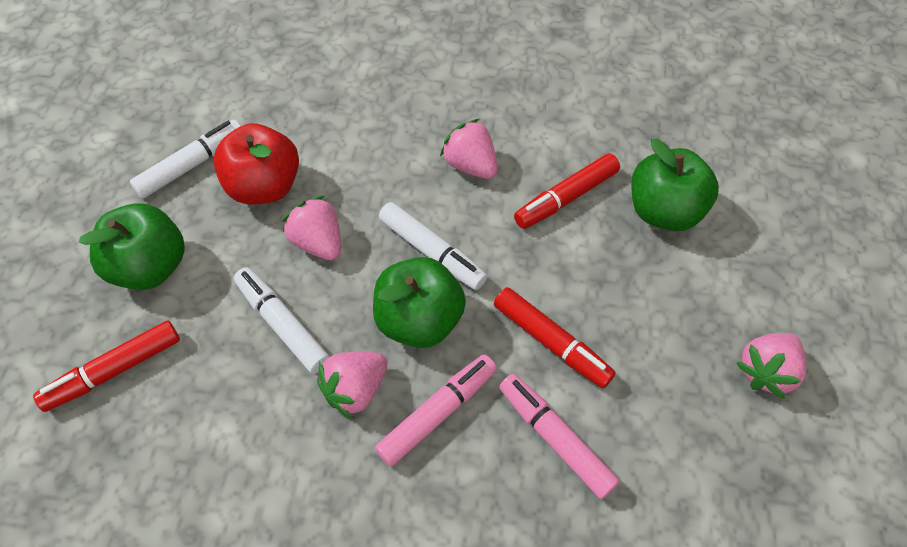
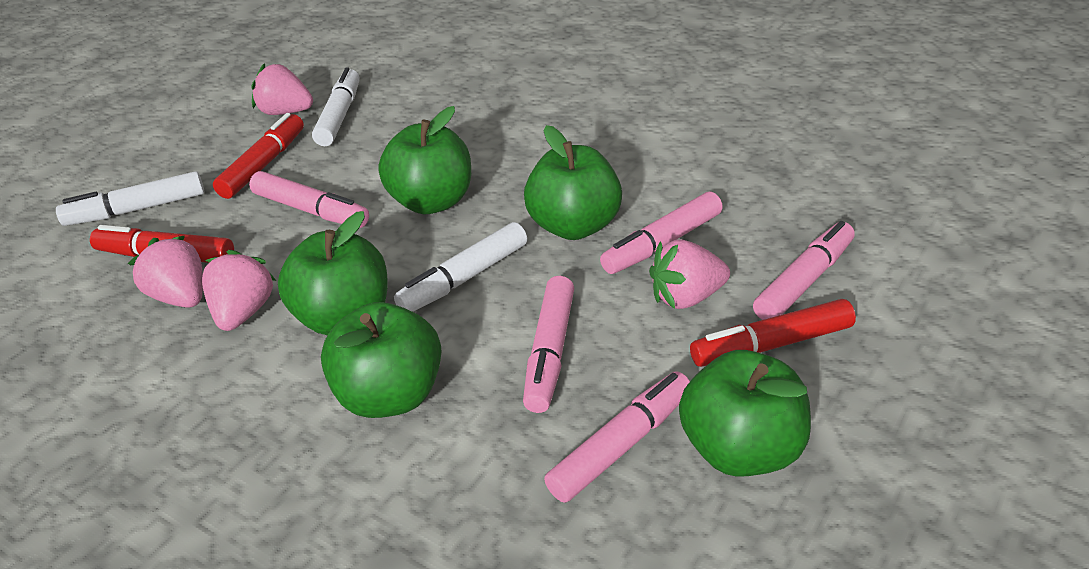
green apple: [79,203,185,290] [373,257,466,348] [631,139,719,231] = 3 -> [278,211,388,335] [321,302,442,418] [378,106,471,214] [524,125,622,240] [679,350,811,477] = 5
pink marker: [375,355,497,467] [499,374,619,499] = 2 -> [249,171,369,228] [523,276,574,413] [544,371,690,503] [600,192,723,274] [753,221,855,320] = 5
red apple: [213,123,299,205] = 1 -> none = 0

